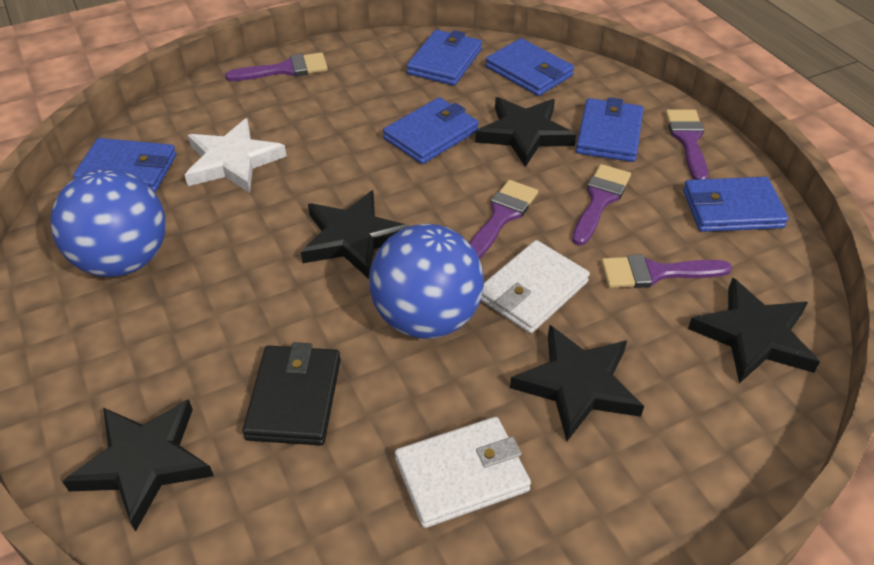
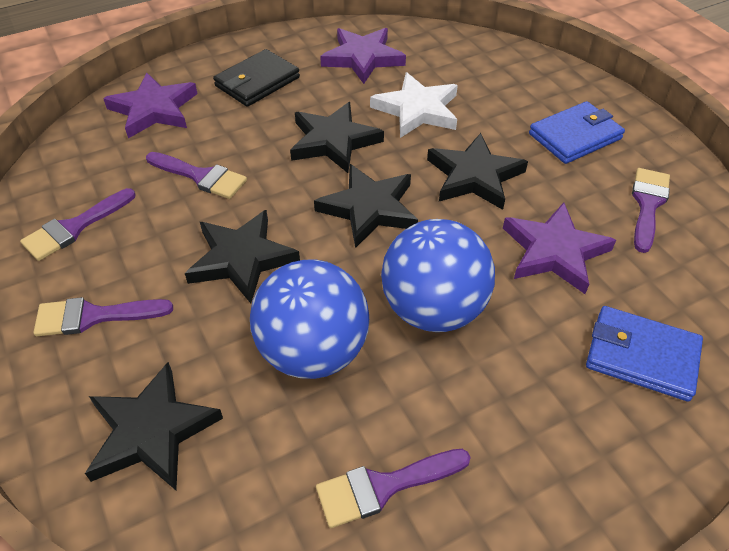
blue wallet: [73,138,177,192] [383,97,479,164] [407,30,482,86] [486,38,574,96] [576,97,644,162] [683,177,789,232] = 6 -> [529,101,625,164] [586,306,703,402] = 2
purple star: none = 0 -> [103,73,198,139] [320,28,406,84] [503,202,616,294] = 3
white wallet: [395,417,531,528] [481,240,590,333] = 2 -> none = 0

